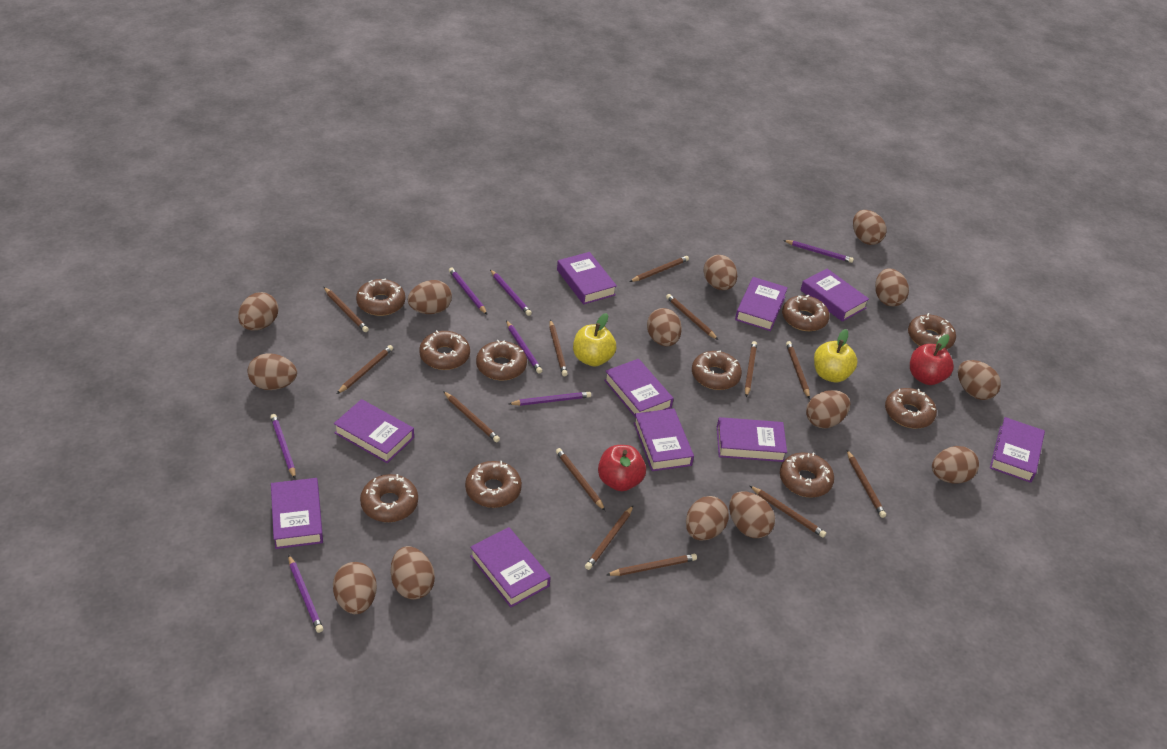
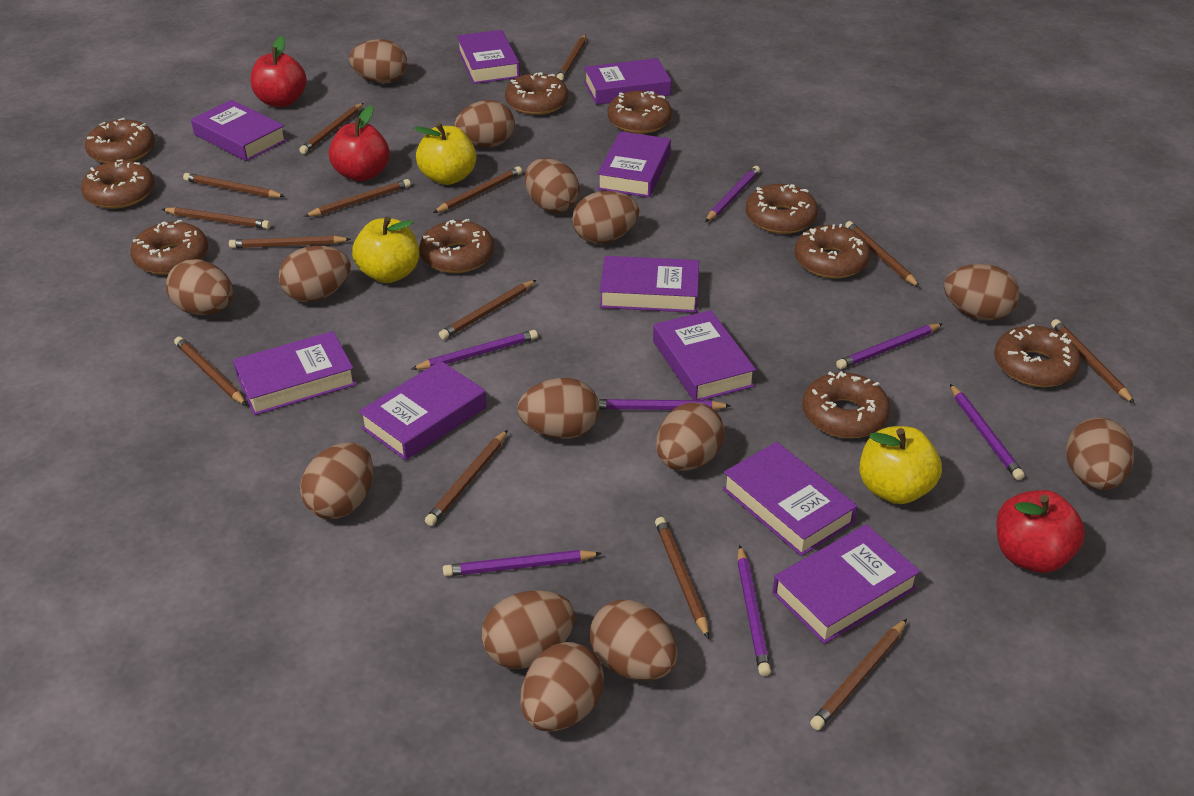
brown pencil: [324,287,369,332] [337,345,393,394] [443,391,500,442] [549,320,568,376] [556,448,605,511] [585,506,633,570] [606,554,697,576] [629,256,689,282] [666,294,718,340] [745,341,757,397] [750,486,826,538] [786,341,810,399] [847,450,886,518] = 13 -> [162,207,271,229] [174,337,247,405] [183,173,285,198] [229,236,351,248] [299,103,363,154] [304,179,411,217] [425,430,508,526] [433,166,522,213] [439,280,536,340] [557,34,586,81] [655,517,709,639] [810,619,907,730] [845,221,920,287] [1051,319,1135,404] = 14
red apple: [598,445,646,491] [910,334,954,385] = 2 -> [251,36,307,107] [329,106,390,181] [996,490,1085,573] = 3
yellow apple: [573,313,616,367] [814,329,858,382] = 2 -> [352,216,419,283] [414,123,476,185] [860,426,942,504] = 3

